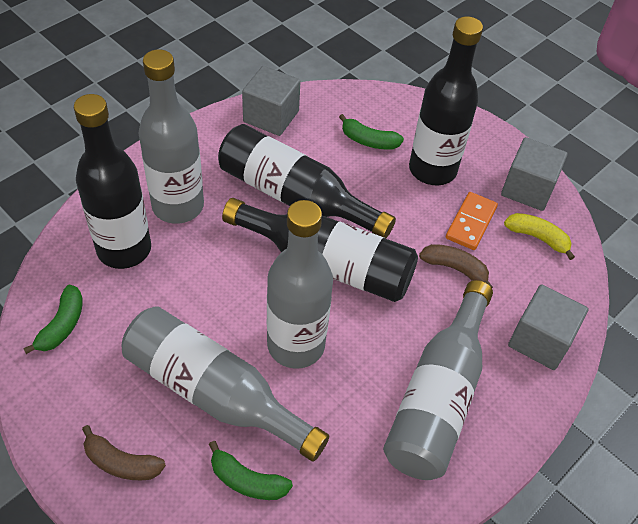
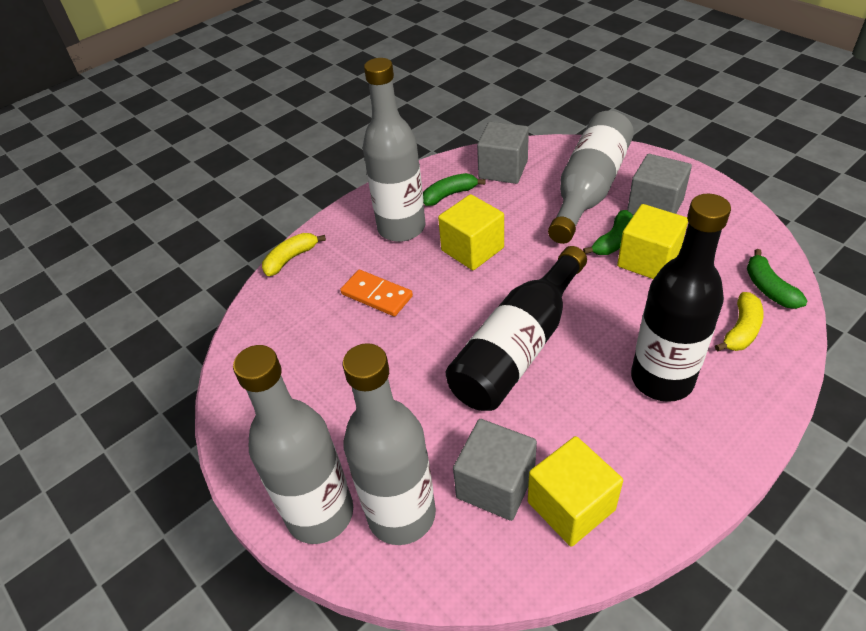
black bottle: [74,94,151,269] [218,124,396,239] [222,198,418,302] [409,16,483,185] = 4 -> [446,246,587,411] [631,194,731,402] = 2
brown banana: [82,425,166,480] [419,244,493,288] = 2 -> none = 0
yellow banana: [504,213,575,260] = 1 -> [262,233,326,276] [715,292,763,352] = 2
yellow cube: none = 0 -> [438,194,504,270] [528,436,623,547] [617,204,688,279] = 3

